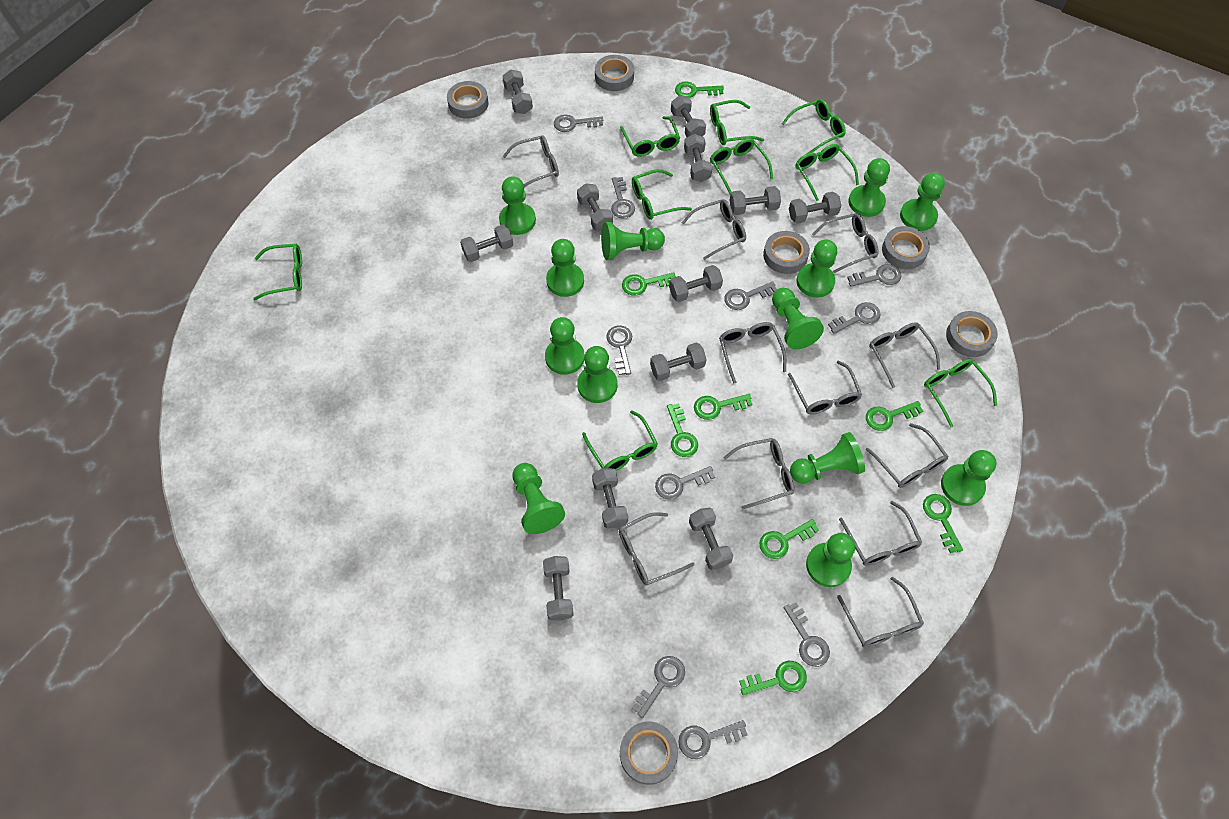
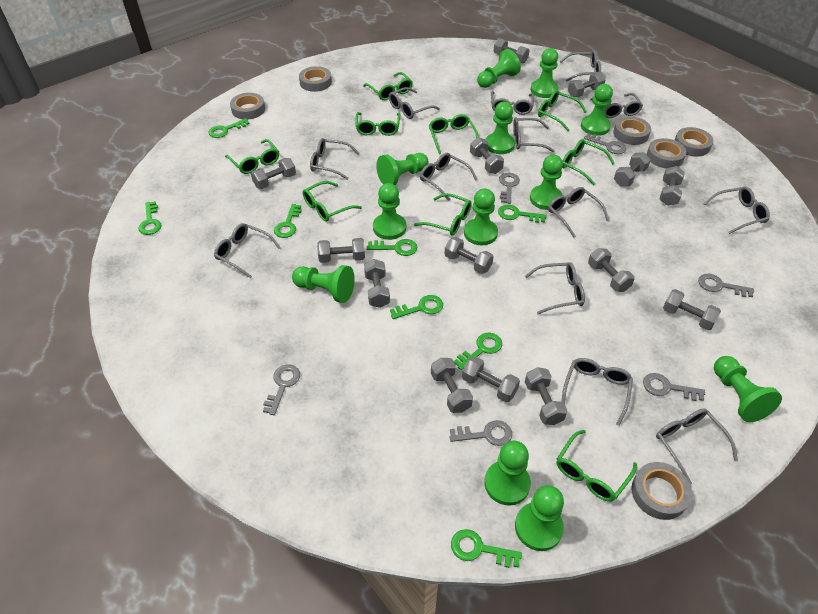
green pawn: [499,176,536,235] [512,463,565,534] [545,317,585,375] [546,239,584,297] [577,346,617,403] [601,222,665,260] [772,288,824,349] [790,432,865,483] [796,240,837,298] [806,533,855,587] [848,158,890,217] [900,172,945,231] [941,450,997,506] = 13 -> [292,265,355,303] [373,183,406,240] [376,153,429,185] [464,188,498,245] [477,49,521,88] [484,441,531,506] [486,102,515,154] [515,485,564,551] [530,154,563,210] [531,48,558,98] [581,84,613,136] [714,356,782,422] = 12
grey dumbbell: [460,224,514,262] [503,69,533,114] [543,556,574,621] [577,183,613,231] [592,468,628,528] [650,342,706,381] [669,265,723,302] [671,95,706,137] [684,134,712,182] [689,508,733,570] [730,186,781,215] [789,191,841,224] = 12 -> [251,158,296,189] [317,238,365,263] [364,259,390,308] [431,358,473,413] [444,237,494,274] [462,356,520,402] [470,137,504,174] [494,38,530,63] [525,367,567,425] [568,72,606,97] [588,248,635,292] [614,152,651,186] [660,166,685,206] [663,289,721,330] = 14
grey glasses: [503,135,559,187] [619,512,695,586] [682,199,746,260] [719,322,786,384] [723,438,795,510] [788,360,862,415] [812,213,879,273] [837,577,924,648] [839,501,922,566] [866,423,948,488] [869,322,940,388] = 11 -> [214,223,281,278] [310,138,359,180] [389,87,440,119] [420,153,478,201] [491,91,534,115] [513,117,555,152] [525,262,585,314] [548,187,609,238] [560,51,601,82] [561,358,633,426] [590,93,643,118] [656,409,738,485] [704,186,770,234] = 13
grey key: [554,114,603,132] [606,326,632,375] [611,177,635,218] [632,656,685,718] [655,466,715,500] [678,720,748,759] [724,281,777,310] [783,602,830,667] [828,302,881,334] [847,264,901,287] = 10 -> [263,364,300,415] [450,420,512,446] [499,173,520,204] [584,133,626,154] [643,373,705,401] [698,274,754,297] = 6

